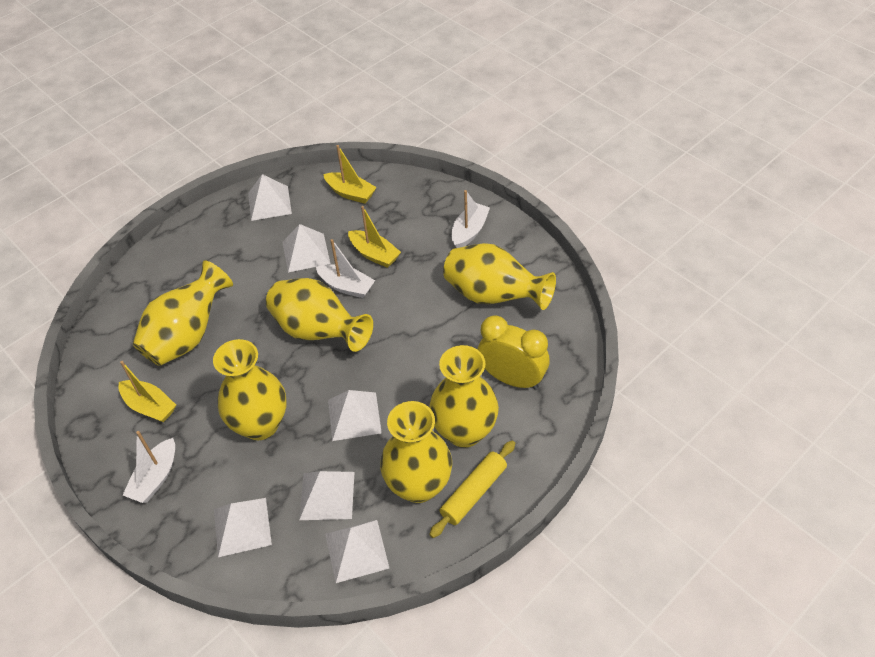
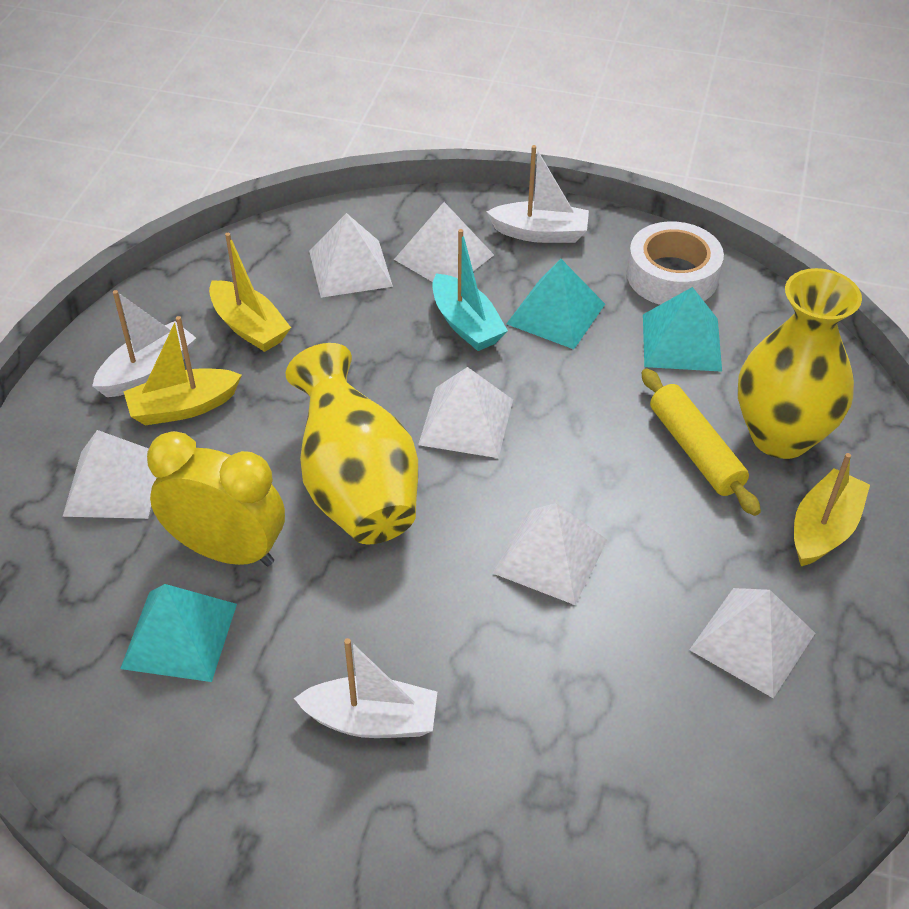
turquoise boat: none = 0 -> [433,229,508,351] = 1
turquoise pyramid: none = 0 -> [120,584,237,682] [506,259,605,349] [643,287,722,372] = 3
white tape: none = 0 -> [627,221,724,305] = 1
yellow vase: [133,260,233,366] [213,339,286,440] [266,278,373,352] [380,401,452,503] [429,345,499,448] [443,243,556,310] = 6 -> [286,343,418,544] [738,268,862,459] = 2

